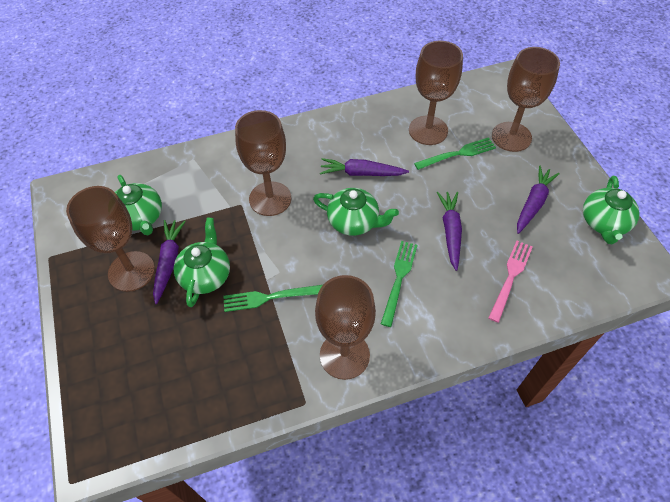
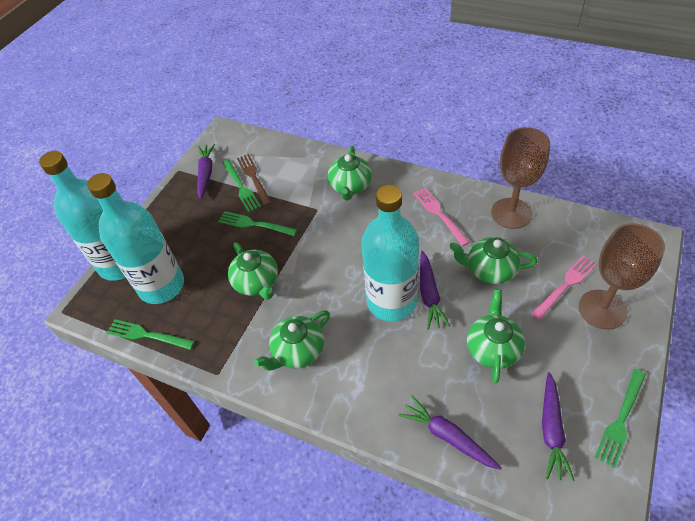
brown fork: none = 0 -> [237,154,272,206] = 1
brown goblet: [66,186,155,292] [235,110,291,216] [315,275,376,380] [409,41,463,145] [492,47,560,152] = 5 -> [491,127,550,229] [578,223,665,330] = 2
green fork: [224,285,323,312] [381,241,417,327] [414,137,496,170] = 3 -> [107,319,195,350] [218,211,297,236] [222,160,261,212] [595,369,646,468] = 4
green teapot: [115,175,162,235] [174,217,230,307] [313,188,399,236] [583,176,640,244] = 4 -> [228,242,278,300] [254,310,330,371] [328,146,372,201] [449,237,537,284] [467,290,525,383] = 5
pink fork: [488,241,532,323] = 1 -> [413,188,470,246] [531,256,597,320] = 2
turquoise bottle: none = 0 -> [39,151,126,281] [87,173,184,304] [362,185,419,322] = 3

